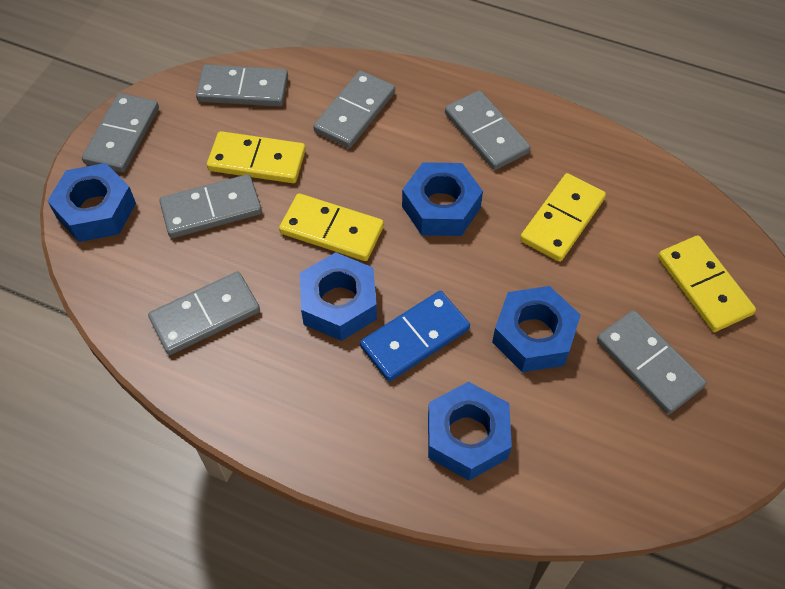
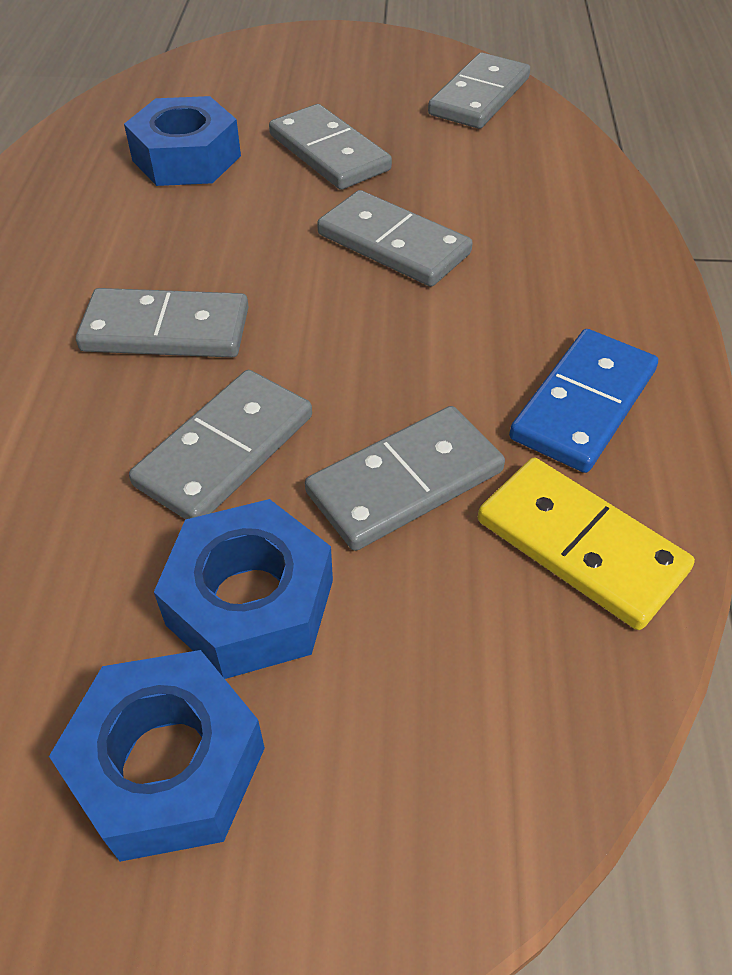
blue nut: [48,163,136,242] [300,252,377,341] [402,162,483,236] [428,382,512,480] [492,286,580,372] = 5 -> [49,650,265,862] [124,96,241,186] [154,499,333,679] = 3
grey domino: [82,93,159,173] [148,271,260,355] [159,174,262,238] [196,64,288,107] [313,70,395,148] [445,90,531,170] [597,310,707,414] = 7 -> [76,288,249,358] [129,370,312,520] [269,104,392,190] [305,406,505,551] [317,190,473,287] [428,53,530,129] = 6
yellow domino: [207,131,306,183] [279,193,384,261] [520,173,606,262] [658,235,756,332] = 4 -> [478,458,695,630] = 1

